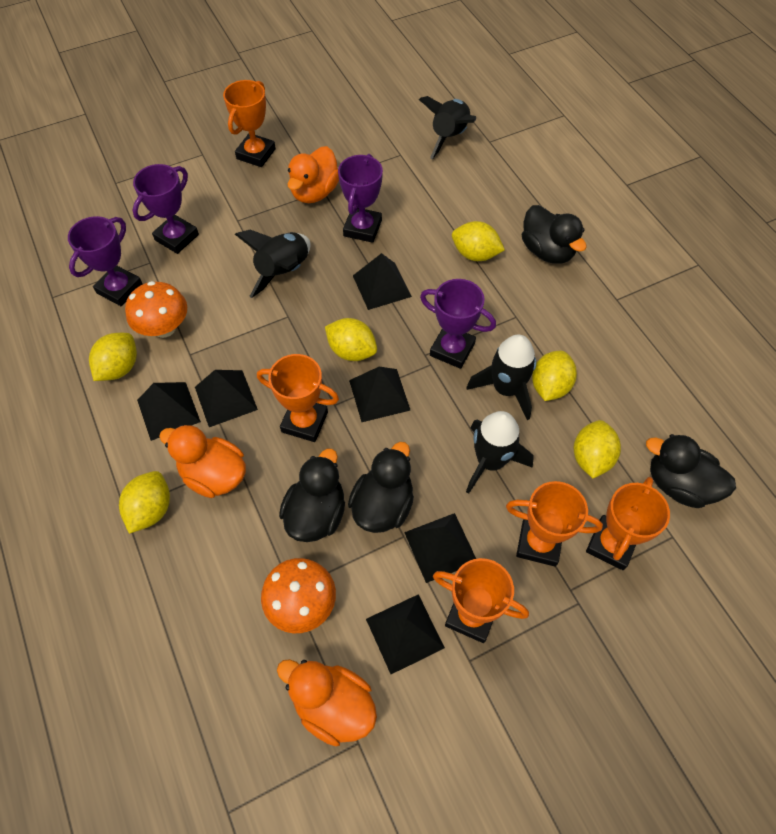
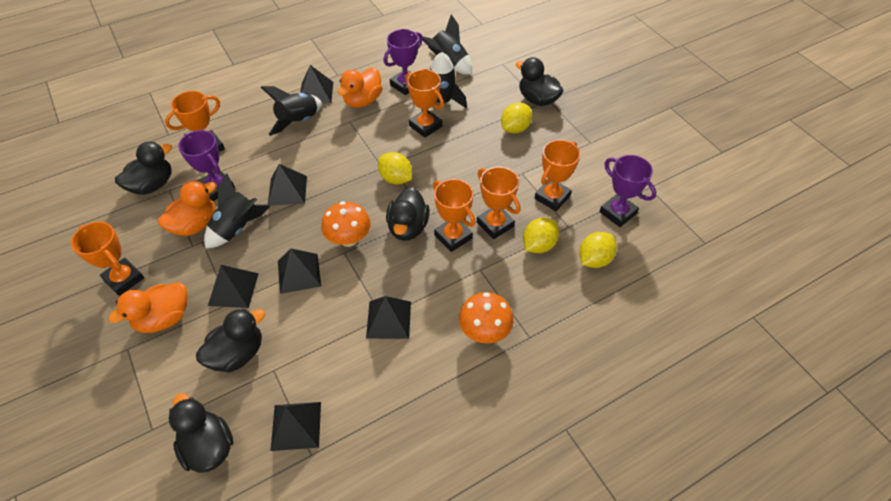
black duck: [279,449,345,542] [348,442,414,533] [522,205,587,264] [646,434,736,508] = 4 -> [115,142,172,195] [169,393,234,473] [196,308,265,373] [386,187,430,241] [516,57,563,106] = 5
orange trophy: [223,80,276,167] [257,354,339,442] [433,558,529,643] [506,481,603,567] [586,477,670,570] = 5 -> [71,222,144,296] [165,91,225,152] [405,69,444,138] [433,179,475,252] [477,167,520,239] [534,140,580,211] = 6
purple trophy: [68,216,143,306] [132,164,199,254] [338,154,383,243] [420,279,496,369] = 4 -> [178,130,235,201] [384,29,423,95] [599,155,656,227] = 3
yellow lemon: [89,333,137,381] [119,471,170,534] [325,318,377,361] [452,221,505,261] [532,351,577,401] [574,420,621,478] = 6 -> [378,152,412,185] [501,103,532,134] [523,218,559,253] [579,232,617,268] = 4

